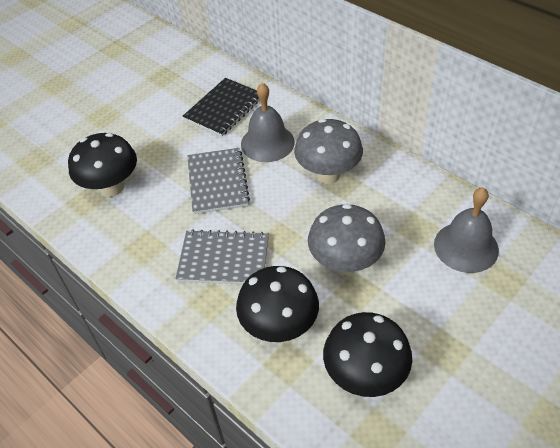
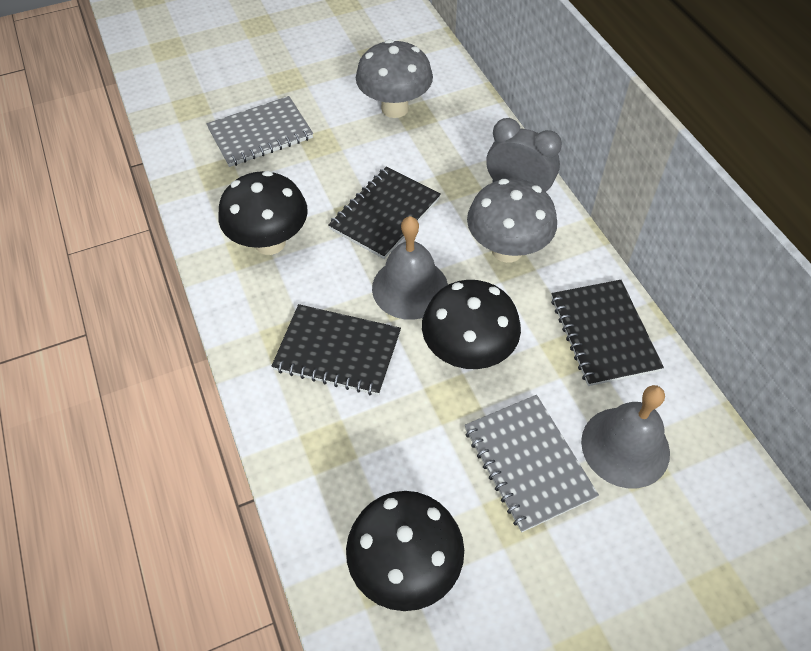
black notebook: [183,78,260,137] = 1 -> [271,304,401,395] [328,166,441,259] [551,280,664,386] = 3
grey clock: none = 0 -> [487,118,562,192] = 1

